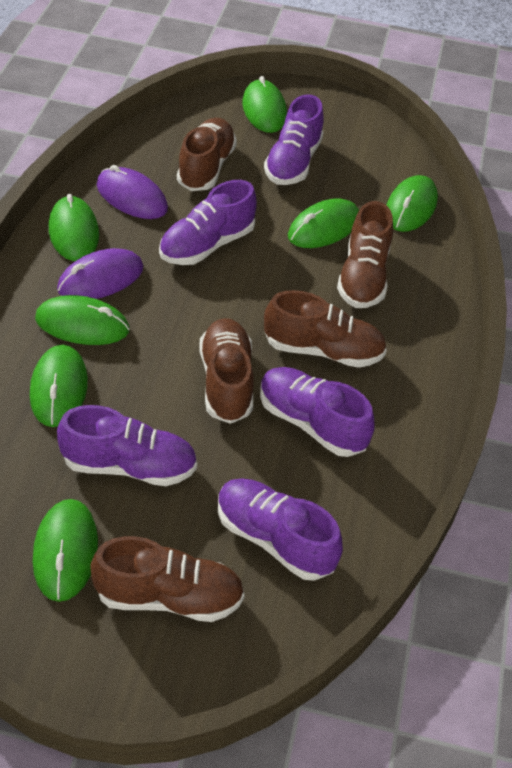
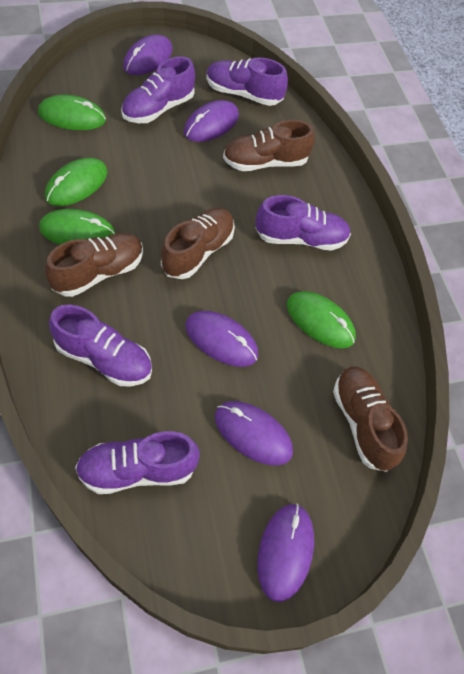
brown shoe: [90,536,245,622] [177,118,237,191] [200,318,254,424] [264,290,387,368] [337,201,393,308] = 5 -> [45,233,143,297] [161,208,235,279] [223,120,314,171] [333,366,408,472] = 4
green mouse: [30,345,88,427] [33,499,98,602] [35,295,130,345] [49,194,99,261] [242,76,287,133] [288,198,359,248] [386,175,438,232] = 7 -> [38,95,106,130] [39,209,116,245] [45,158,107,206] [287,291,356,348] = 4
purple mouse: [57,248,143,299] [97,165,168,219] = 2 -> [123,34,173,75] [184,100,239,142] [186,311,258,367] [215,401,293,466] [257,503,314,602] = 5

